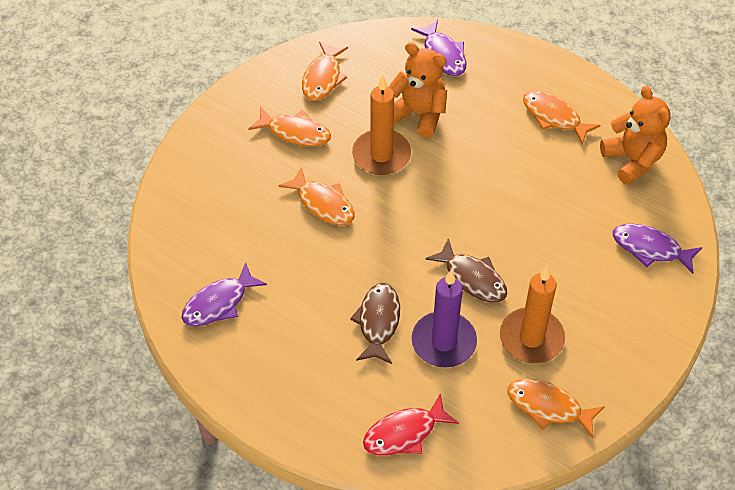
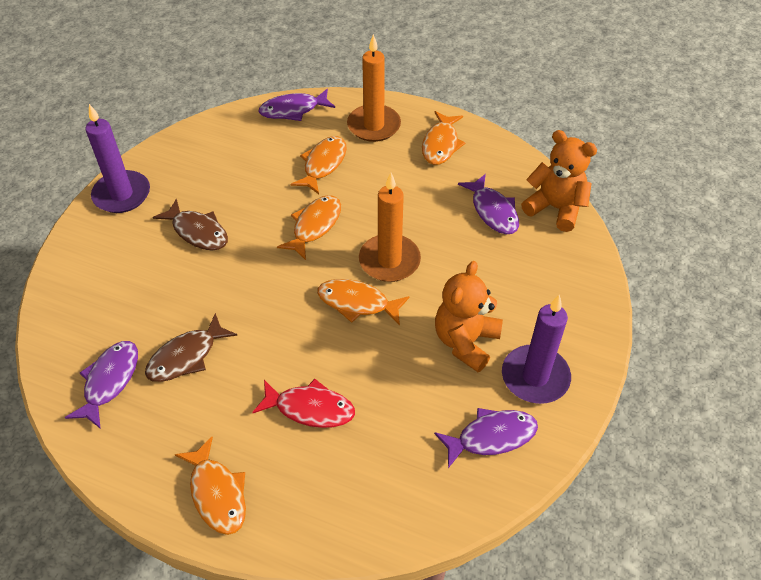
purple candle: [411,270,477,367] = 1 -> [85,104,150,213] [502,295,571,404] = 2
purple fish: [181,262,267,326] [411,19,466,76] [613,224,702,274] = 3 -> [65,341,138,429] [259,89,335,121] [434,408,538,468] [458,174,519,234] = 4

